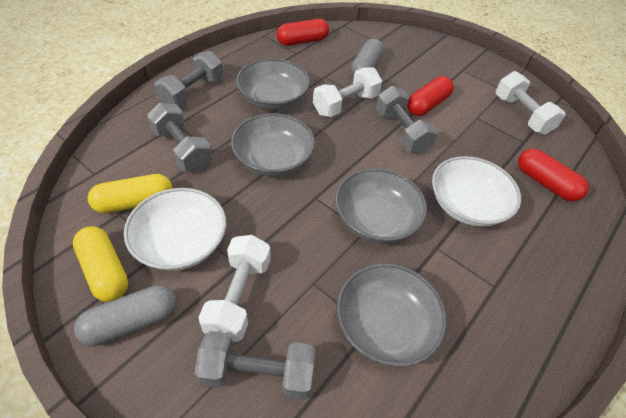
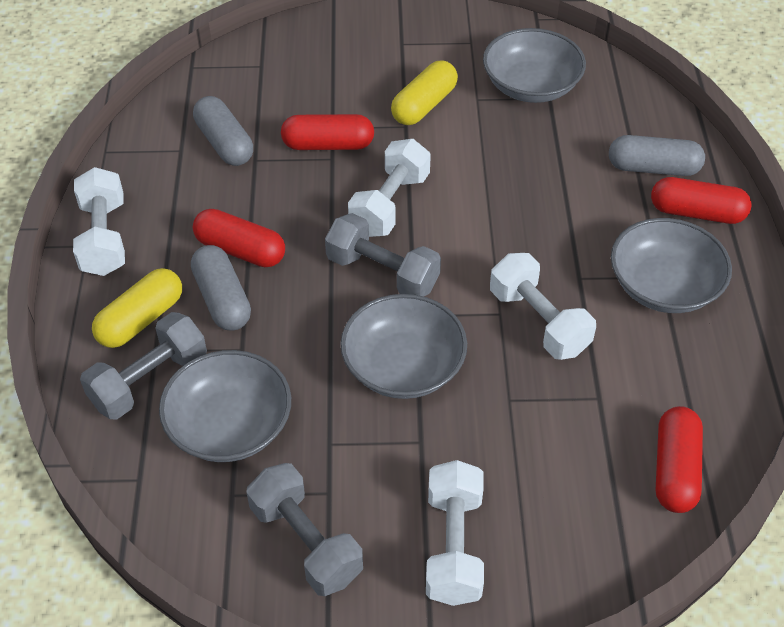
grey capsule: [74,285,176,346] [351,38,384,76] = 2 -> [191,245,251,330] [193,96,253,166] [609,135,705,176] = 3
grey dumbbell: [147,102,212,172] [154,51,223,108] [194,331,315,400] [376,86,438,154] = 4 -> [80,312,207,420] [247,463,363,596] [325,213,441,297] = 3
red capsule: [277,19,329,46] [407,76,454,116] [518,149,589,202] = 3 -> [193,209,285,267] [281,114,374,150] [651,177,752,224] [656,406,703,513] = 4
white bowl: [124,188,226,271] [432,156,521,227] = 2 -> none = 0
white dumbbell: [198,235,271,342] [313,68,382,117] [496,71,565,135] = 3 -> [73,167,125,276] [348,139,431,237] [426,460,484,606] [490,253,596,360] = 4

